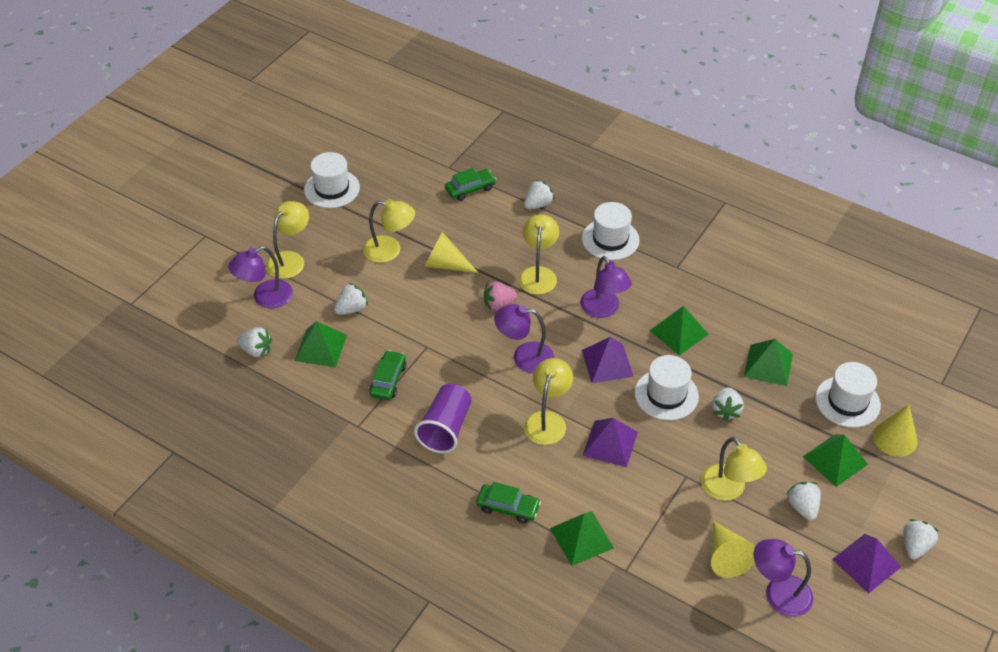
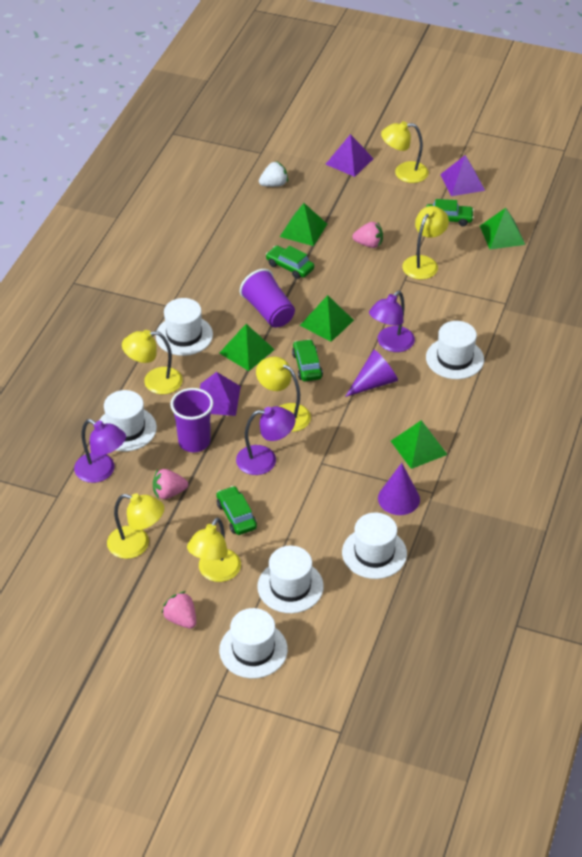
green car: [369,350,406,400] [445,168,496,201] [476,482,541,523] = 3 -> [216,486,257,535] [266,246,315,279] [292,339,323,381] [426,199,474,226] = 4
pink strawberry: [484,281,517,310] = 1 -> [153,469,188,499] [162,591,196,629] [352,222,383,248] = 3
purple cone: none = 0 -> [345,350,398,397] [378,463,420,515] = 2
purple cup: [414,384,472,453] = 1 -> [170,388,213,452] [240,269,295,327] = 2
purple lamp: [228,246,293,308] [494,304,554,373] [580,256,632,318] [754,539,813,617] = 4 -> [74,419,126,483] [236,406,295,475] [369,291,415,352] = 3
white hat: [304,152,360,208] [582,202,640,260] [635,355,699,420] [815,362,881,428] = 4 -> [99,390,157,451] [156,298,213,356] [219,608,288,678] [257,546,324,613] [342,513,407,579] [426,321,484,379] = 6
white strawberry: [237,327,272,358] [334,283,368,315] [524,180,554,209] [712,387,744,421] [786,482,821,521] [903,519,939,560] = 6 -> [259,161,288,187] = 1
yellow cone: [424,232,478,273] [711,521,755,578] [873,404,918,457] = 3 -> none = 0
yellow lamp: [266,201,309,279] [363,199,415,263] [519,214,559,295] [524,358,573,445] [701,437,767,501] = 5 -> [107,493,164,559] [122,330,183,394] [187,517,241,582] [256,357,311,432] [381,121,429,183] [402,206,449,280] = 6

